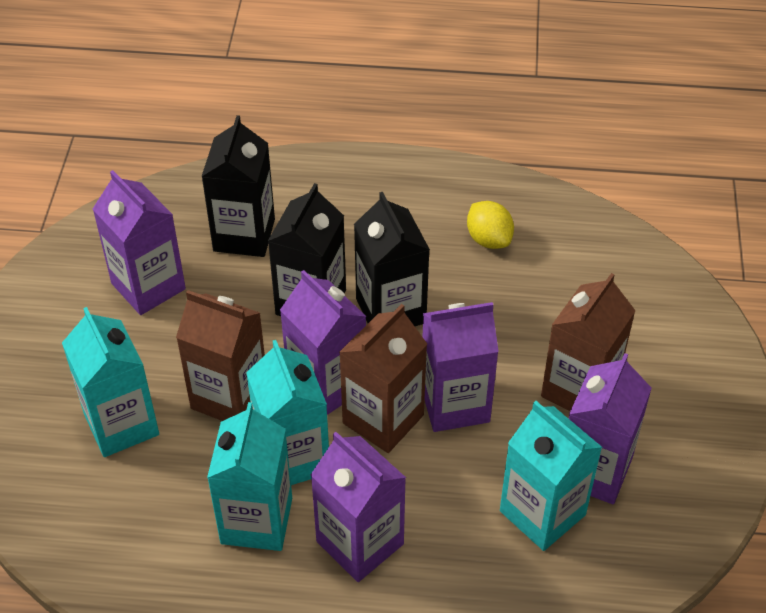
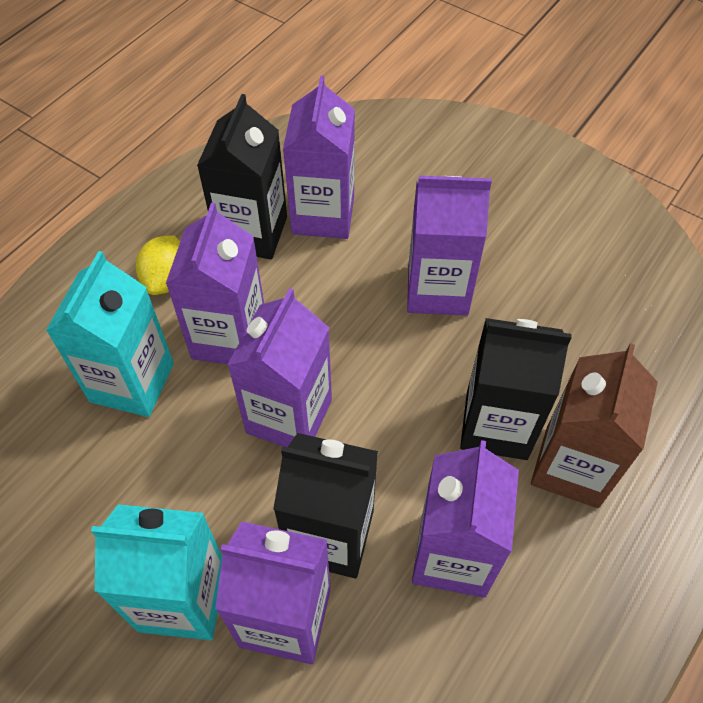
brown carton: [176,290,265,421] [339,304,427,453] [541,273,635,411] = 3 -> [531,343,658,508] = 1
purple carton: [93,170,186,315] [280,270,367,415] [311,432,406,582] [423,302,499,432] [569,353,652,504] = 5 -> [165,203,264,364] [215,522,331,664] [227,288,332,447] [283,75,355,239] [407,176,492,316] [412,440,519,598] = 6
turquoise carton: [62,307,159,457] [207,402,292,551] [246,340,329,485] [500,401,602,551] = 4 -> [46,251,174,417] [91,504,222,640] = 2

